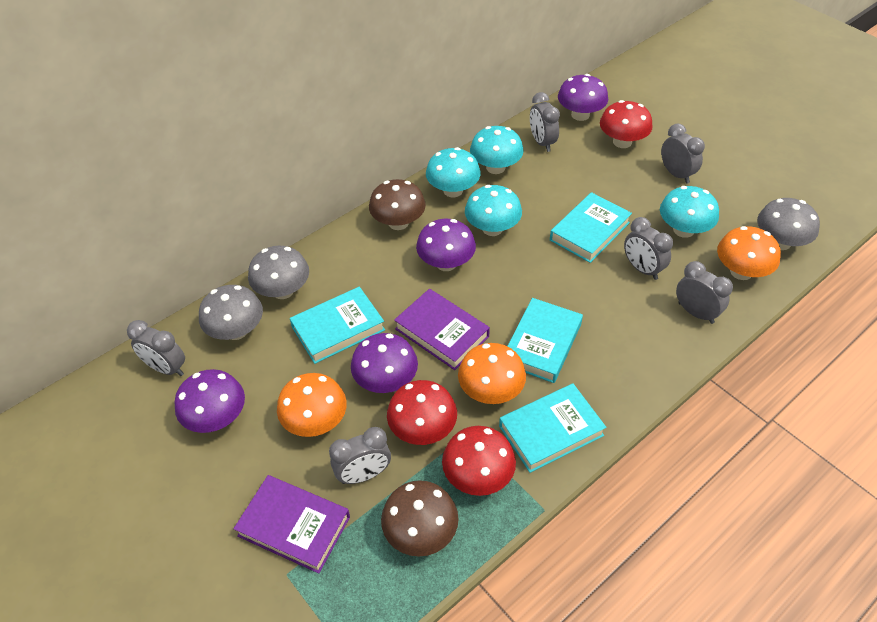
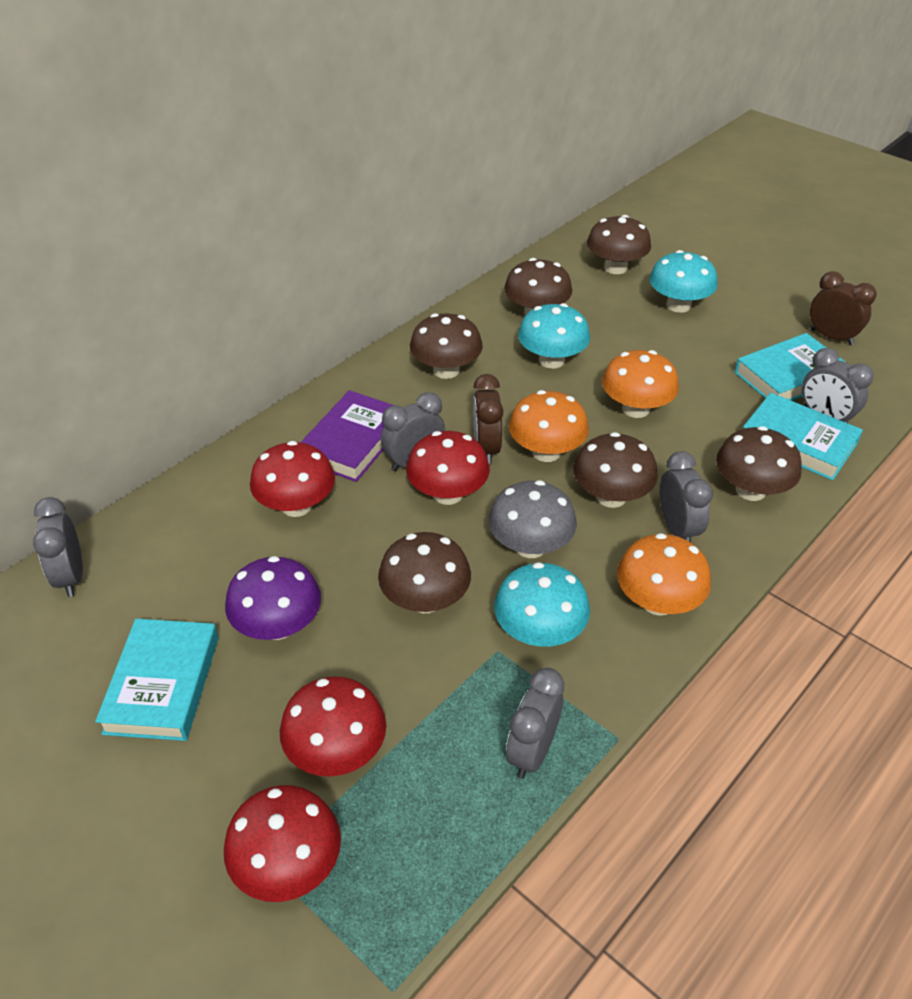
brown clock: none = 0 -> [473,374,503,464] [810,271,877,345] = 2
brown mushroom: [369,179,426,230] [381,480,458,557] = 2 -> [378,532,471,613] [410,313,483,379] [504,258,572,316] [573,432,658,508] [587,215,651,274] [716,426,802,501] = 6
grey clock: [127,320,185,376] [329,427,391,484] [530,92,560,152] [624,217,673,280] [661,124,705,184] [676,261,733,324] = 6 -> [33,497,83,597] [381,392,445,472] [506,668,564,779] [660,451,713,542] [802,348,874,423] = 5
grey mushroom: [199,285,263,340] [248,246,309,299] [757,198,820,250] = 3 -> [489,480,577,558] = 1
purple book: [234,475,350,574] [394,289,490,370] = 2 -> [300,390,395,482] = 1
purple mushroom: [174,369,245,433] [351,333,418,393] [416,219,476,271] [558,74,608,121] = 4 -> [225,556,321,640] = 1
red mushroom: [387,380,457,445] [442,426,516,496] [600,100,653,148] = 3 -> [224,785,341,902] [250,441,335,517] [280,676,386,776] [406,431,490,505] = 4
turquoise book: [290,287,385,364] [499,384,606,473] [507,298,583,383] [550,192,632,263] = 4 -> [95,619,219,741] [734,333,847,401] [743,393,863,481] = 3
turquoise mushroom: [426,147,480,197] [465,185,522,236] [470,126,524,174] [660,186,719,238] = 4 -> [494,562,590,647] [518,303,590,369] [649,250,718,313] = 3

